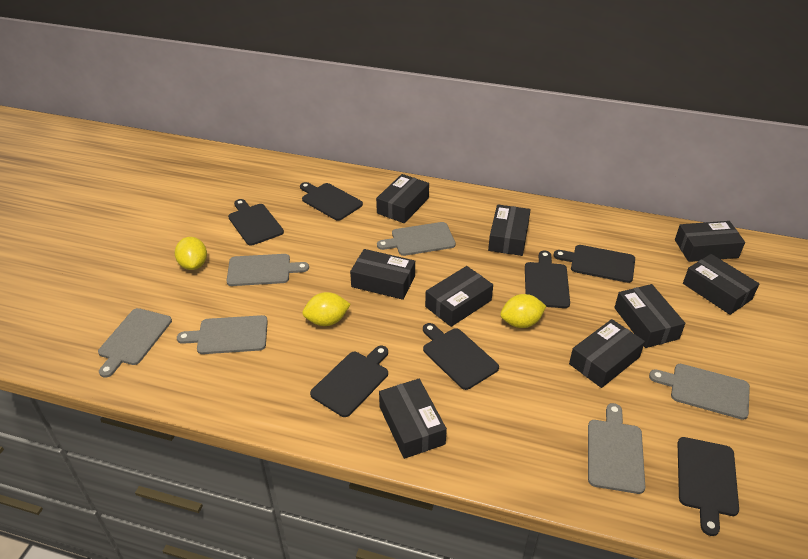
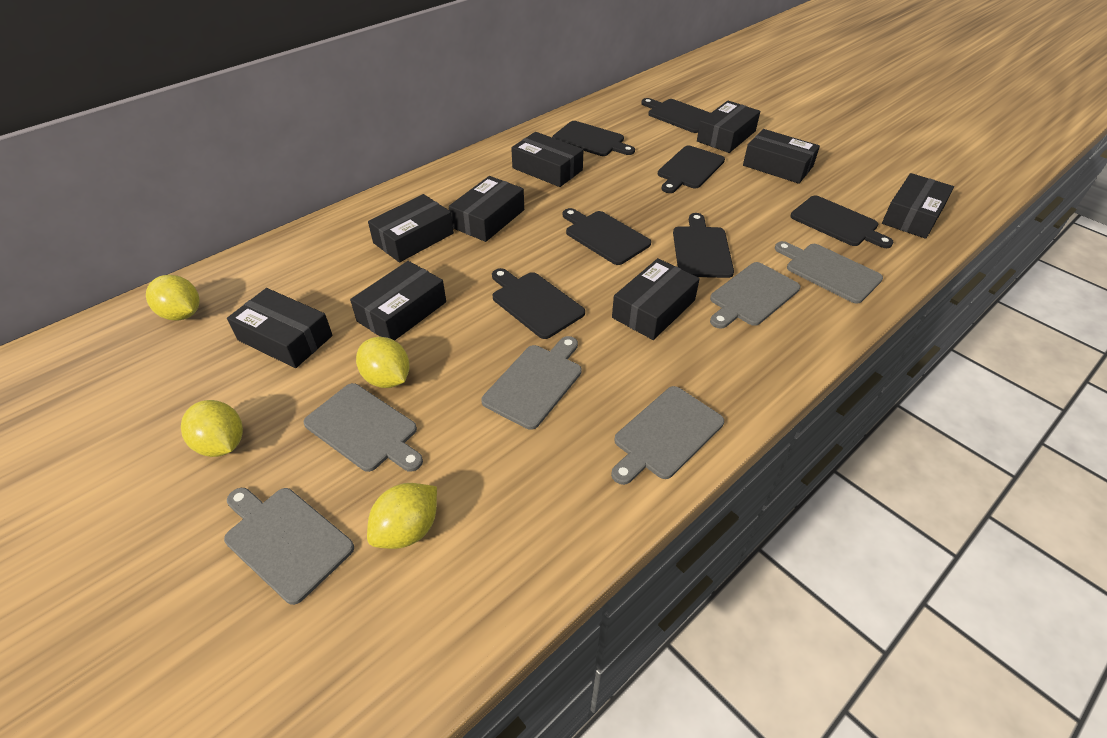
yellow lemon: [175,237,207,270] [302,292,351,326] [500,294,546,328] = 3 -> [146,275,200,321] [181,400,243,457] [356,337,410,388] [367,483,437,549] = 4

